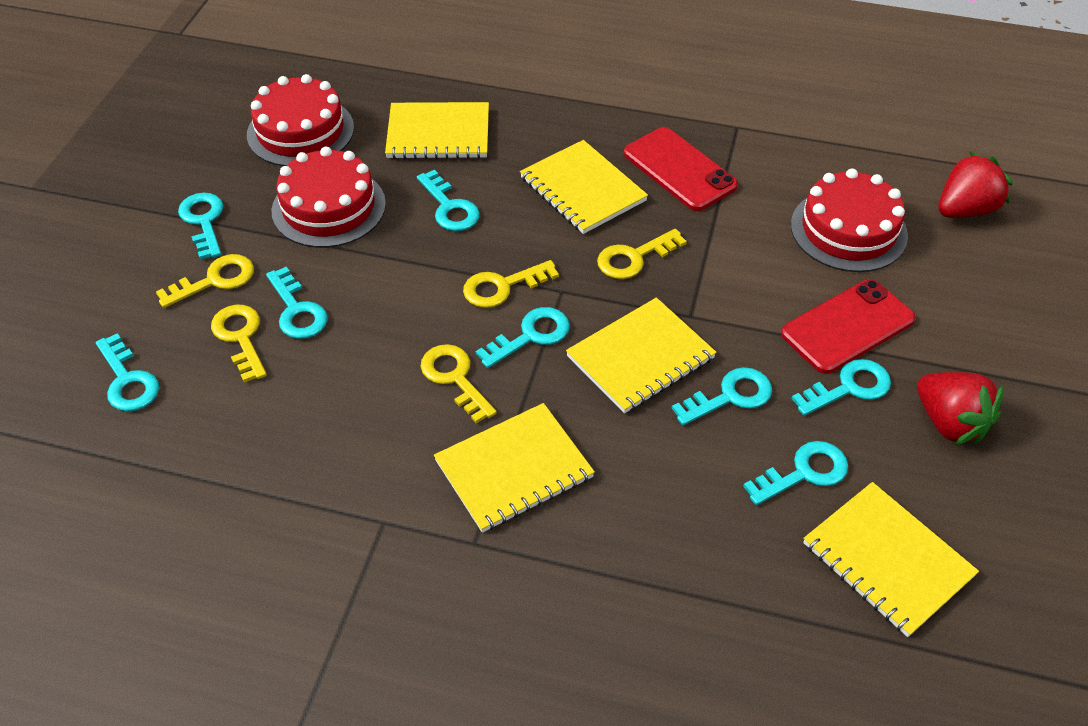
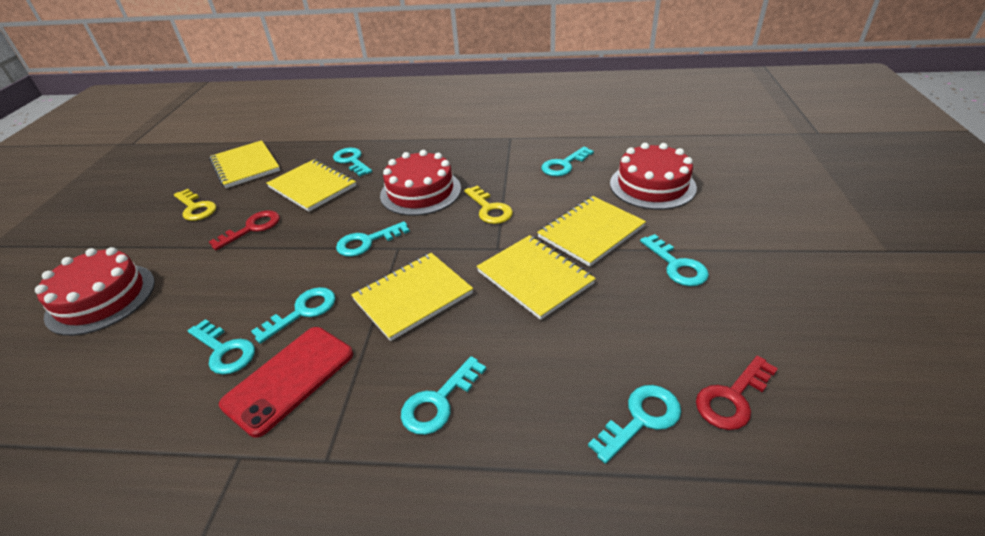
red key: none = 0 -> [209,210,280,250] [696,356,778,430] = 2
red phone: [624,127,738,211] [781,279,916,374] = 2 -> [219,327,353,438] = 1
red strawberry: [917,372,1004,445] [939,152,1013,218] = 2 -> none = 0
yellow key: [156,254,254,308] [211,305,267,383] [420,344,497,423] [463,260,559,308] [597,229,687,279] = 5 -> [174,189,216,221] [464,185,513,224] = 2

